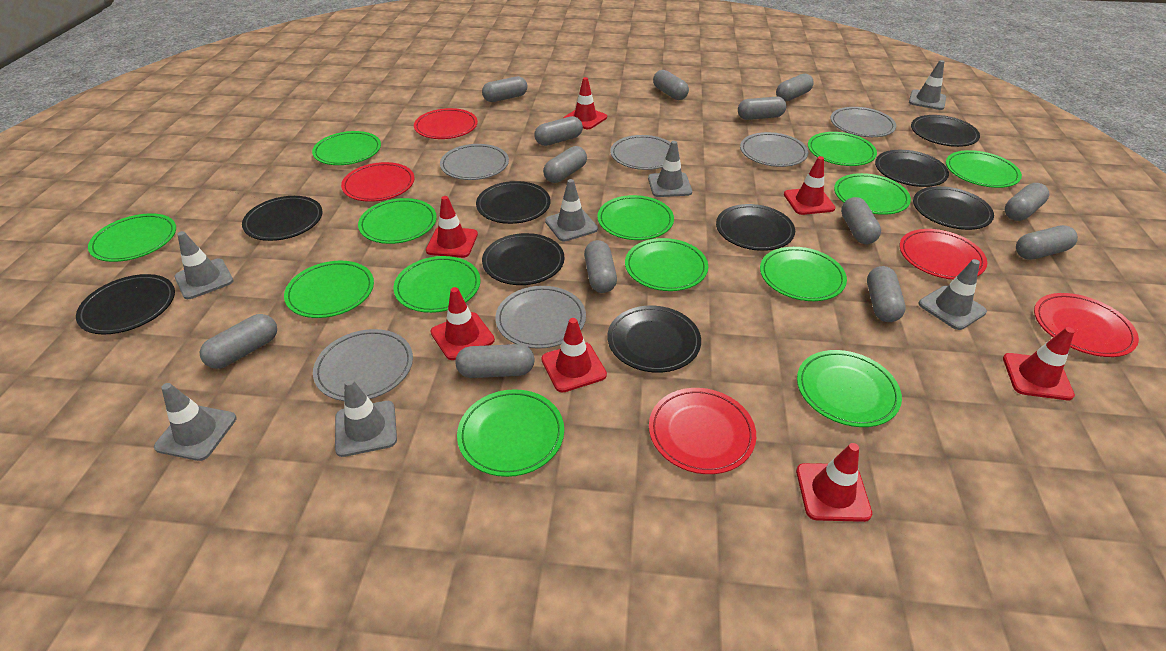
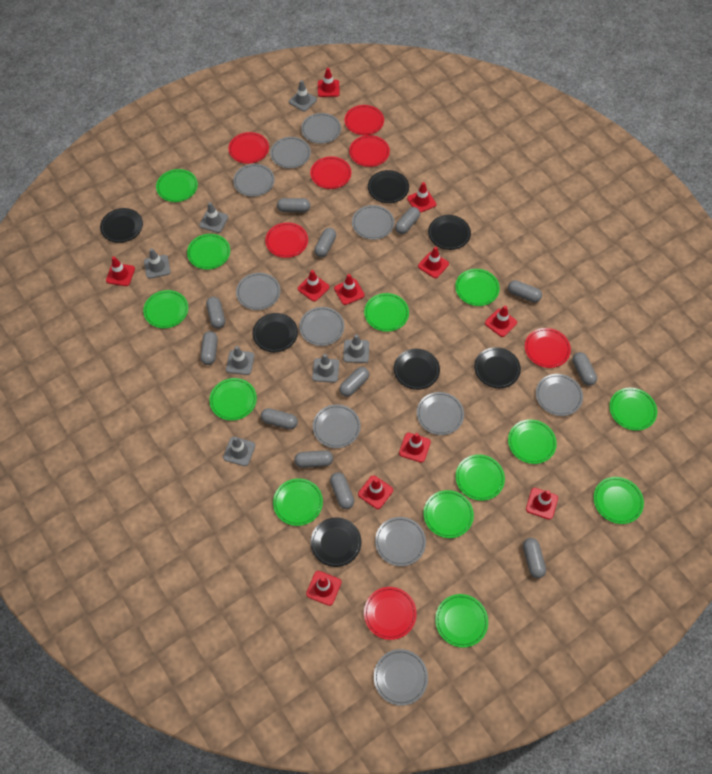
black plate: [76,274,175,334] [242,196,322,241] [476,181,551,224] [482,233,565,285] [607,306,701,373] [716,204,795,251] [875,150,949,187] [911,115,980,147] [913,186,994,230] = 9 -> [100,208,143,243] [253,313,298,352] [311,517,361,567] [368,170,409,203] [394,349,440,390] [428,215,471,250] [474,347,521,388] = 7
grey capsule: [199,314,277,369] [456,344,535,378] [482,76,527,102] [534,116,583,146] [543,146,587,183] [584,240,617,293] [653,70,689,100] [738,97,786,120] [776,74,814,102] [841,197,881,244] [867,266,906,322] [1005,183,1049,221] [1016,225,1078,260] = 13 -> [200,331,218,365] [206,297,225,329] [261,408,298,429] [277,198,311,212] [294,450,333,468] [314,228,336,257] [330,472,354,509] [339,367,369,397] [395,207,420,234] [508,280,542,303] [523,538,546,578] [572,352,597,386] = 12
grey plate: [313,329,413,401] [440,144,509,180] [495,286,586,349] [610,135,671,170] [740,132,808,167] [831,107,896,137] = 6 -> [233,164,275,197] [236,273,280,310] [270,137,311,168] [299,307,344,346] [301,113,341,144] [313,404,360,448] [352,205,394,240] [374,649,428,706] [375,517,426,566] [417,392,464,435] [536,374,583,416] = 11
red plate: [341,162,414,202] [414,108,478,139] [649,388,756,474] [900,229,987,280] [1034,293,1139,357] = 5 -> [228,132,269,164] [265,222,308,258] [310,156,351,189] [344,105,384,135] [349,135,390,167] [364,587,417,640] [525,328,571,368] = 7
red traffic cone: [426,196,478,258] [431,287,495,360] [541,318,607,393] [563,77,607,129] [784,156,835,215] [796,443,872,522] [1003,327,1075,400] = 7 -> [106,256,135,286] [298,270,329,302] [306,571,341,606] [318,68,340,97] [334,274,365,305] [358,475,393,509] [399,433,431,463] [407,182,436,213] [418,247,449,278] [485,305,517,337] [526,488,558,520] = 11

